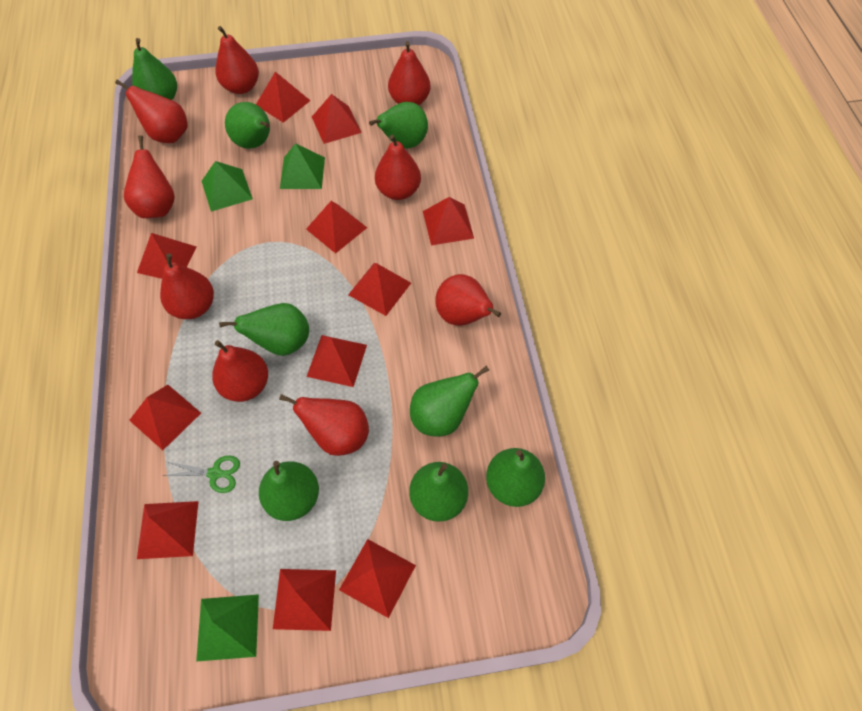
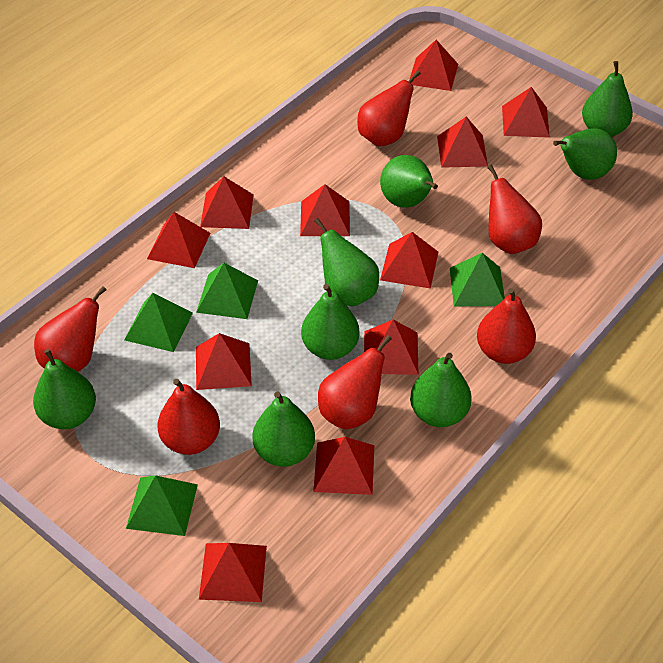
green pyramid: [196,594,259,662] [202,161,253,212] [280,143,325,189] = 3 -> [124,293,193,352] [126,475,198,536] [196,263,258,319] [450,253,505,306] = 4
green scissors: [163,456,240,493] = 1 -> none = 0
red pear: [115,80,188,143] [124,135,175,218] [160,253,214,319] [212,340,268,402] [216,26,259,94] [279,394,369,456] [375,135,421,200] [388,41,430,106] [435,274,501,326] = 9 -> [34,286,107,372] [157,379,220,455] [318,335,392,429] [357,71,421,147] [477,288,536,364] [488,165,542,254] = 6

